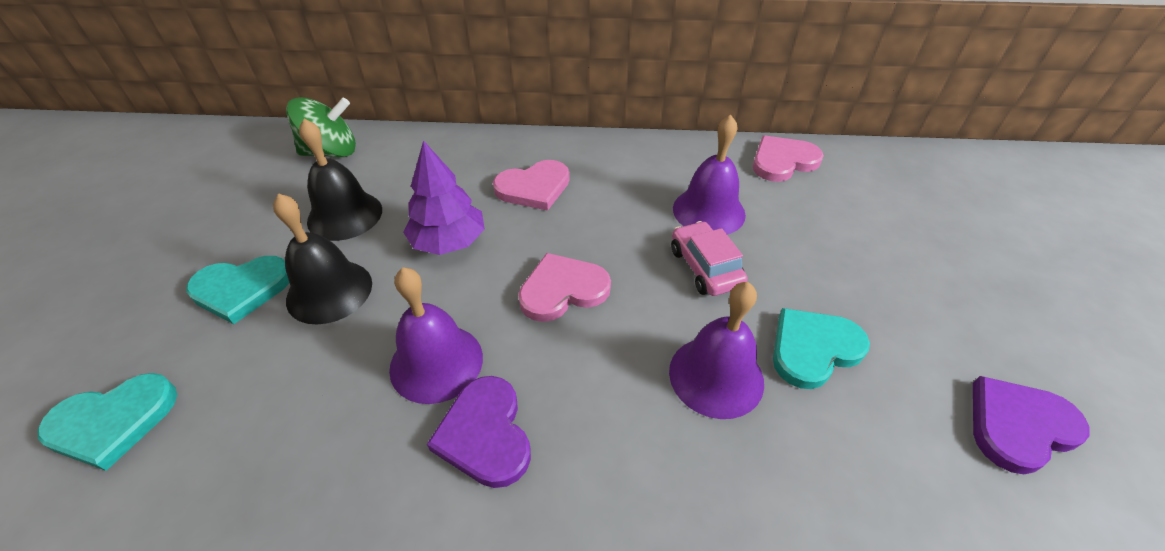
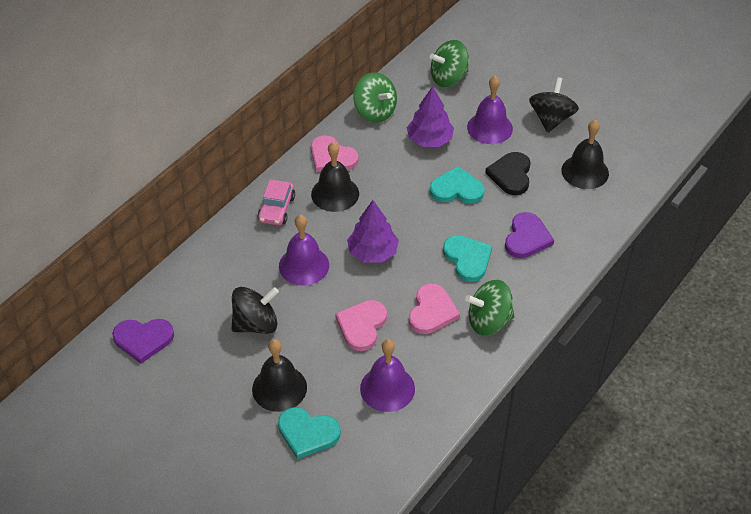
black bell: [273,193,372,324] [299,119,382,241] = 2 -> [252,339,307,412] [311,142,359,212] [561,120,609,189] = 3
black heart: none = 0 -> [485,152,530,195] = 1
black spinning top: none = 0 -> [231,287,279,334] [529,77,579,133] = 2
green spinning top: [286,97,356,158] = 1 -> [353,72,397,123] [430,40,469,87] [465,280,515,335] = 3
purple tree: [403,140,485,255] = 1 -> [347,200,399,263] [407,86,454,147] = 2

